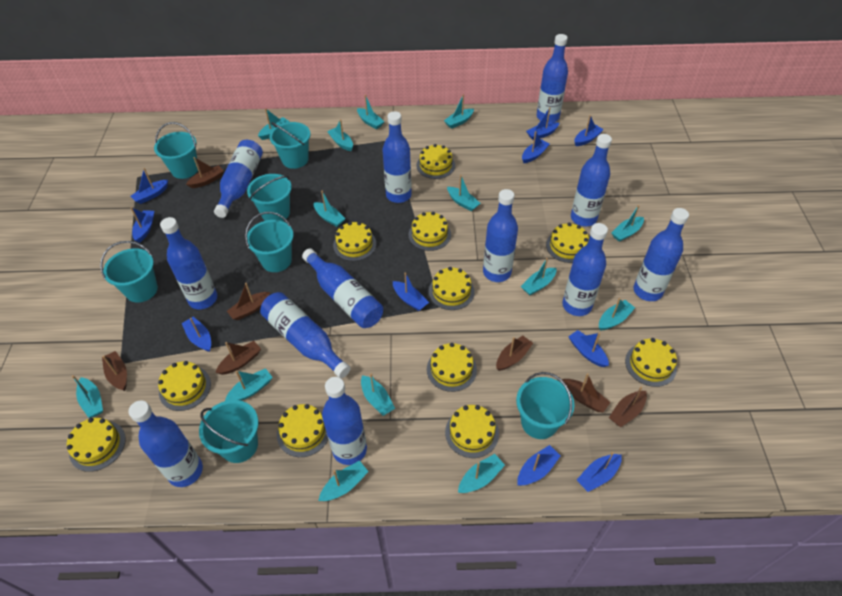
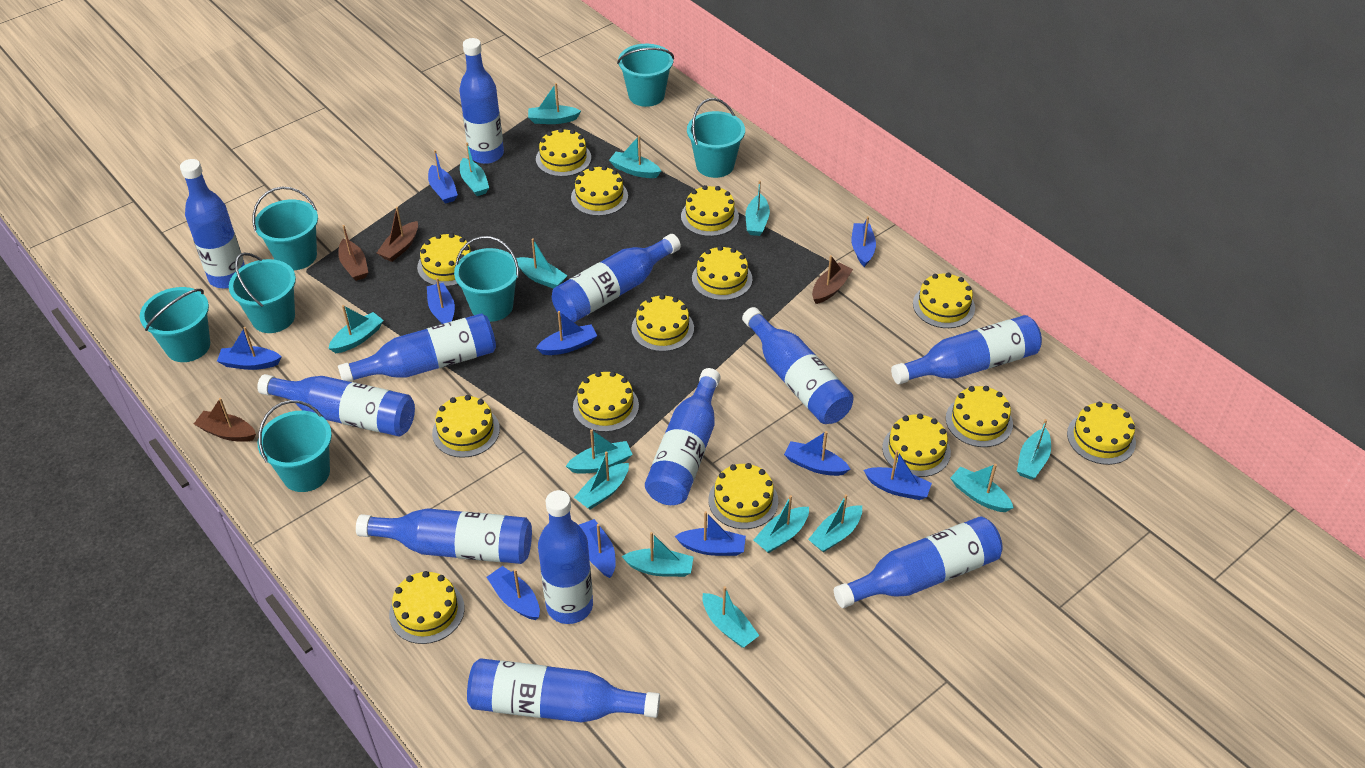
brown boat: [102,351,127,391] [186,157,224,188] [215,341,261,375] [227,283,270,320] [496,336,533,371] [562,373,611,412] [609,387,647,427] = 7 -> [194,398,256,442] [338,225,368,281] [377,207,418,262] [812,255,853,304] = 4
yellow cake: [67,418,126,472] [158,361,211,411] [277,404,328,457] [333,222,376,261] [409,212,451,251] [417,144,455,179] [427,343,477,392] [429,267,475,310] [445,405,499,458] [546,223,589,263] [625,338,677,387] = 11 -> [389,571,465,644] [417,233,472,287] [432,395,500,458] [536,128,591,177] [571,166,628,216] [573,371,639,432] [631,294,694,352] [681,185,739,236] [692,246,752,300] [708,463,778,529] [882,414,951,477] [913,273,975,328] [946,386,1013,447] [1067,402,1136,465] = 14

